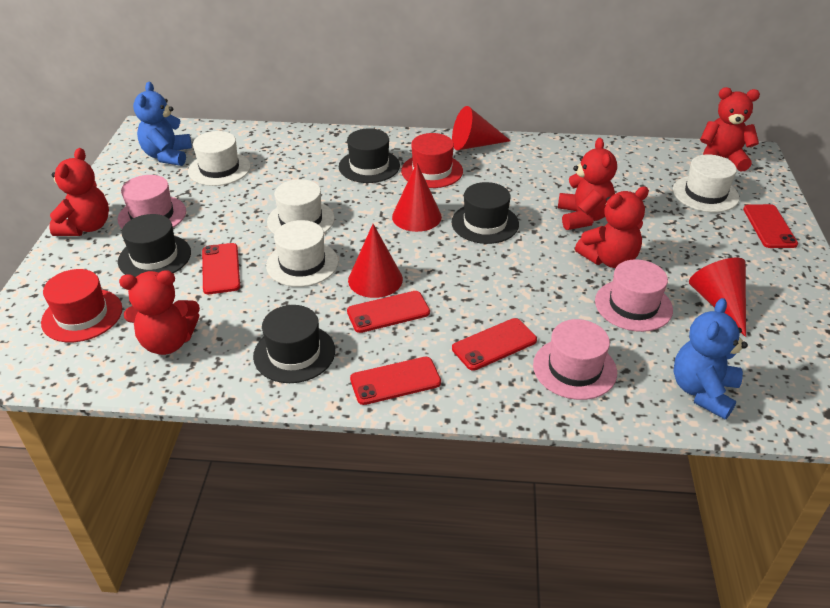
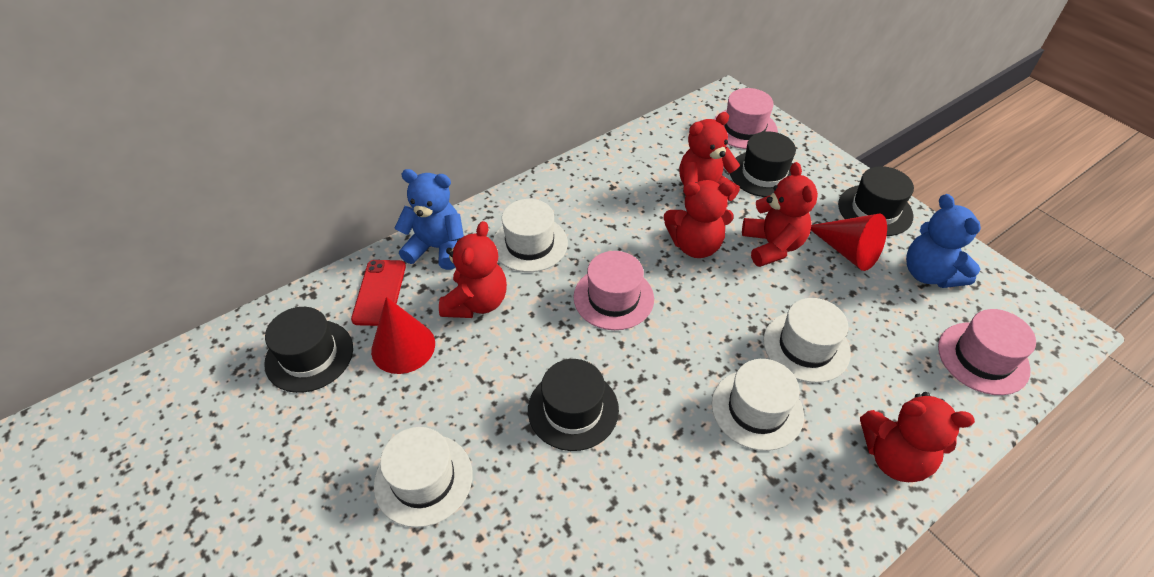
red cone: [348,224,403,298] [392,163,442,232] [452,106,511,150] [689,257,746,337] = 4 -> [371,297,435,374] [811,214,887,271] = 2
red hat: [41,269,122,342] [401,133,463,188] = 2 -> none = 0
red phone: [202,243,240,294] [347,291,430,333] [350,357,441,405] [452,318,537,371] [743,204,798,248] = 5 -> [351,260,406,326] = 1

